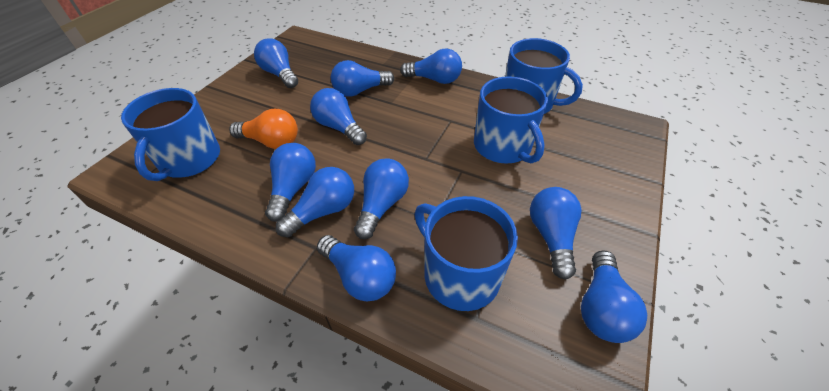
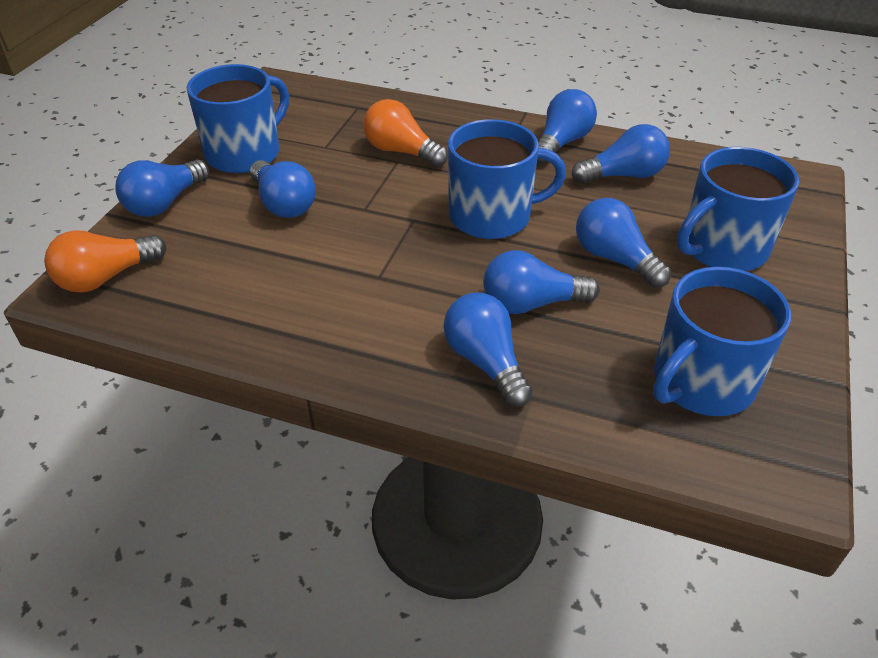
blue light bulb: [254,38,298,88] [265,143,316,222] [276,167,354,237] [310,88,367,145] [317,235,396,302] [331,60,394,97] [354,158,409,239] [400,49,462,84] [530,187,581,280] [581,251,647,343] = 10 -> [115,159,209,217] [250,160,316,218] [444,293,533,407] [483,250,600,314] [537,89,597,164] [572,124,670,184] [576,198,671,288] = 7
orange light bulb: [229,109,298,149] = 1 -> [44,230,166,293] [363,99,448,167] = 2

